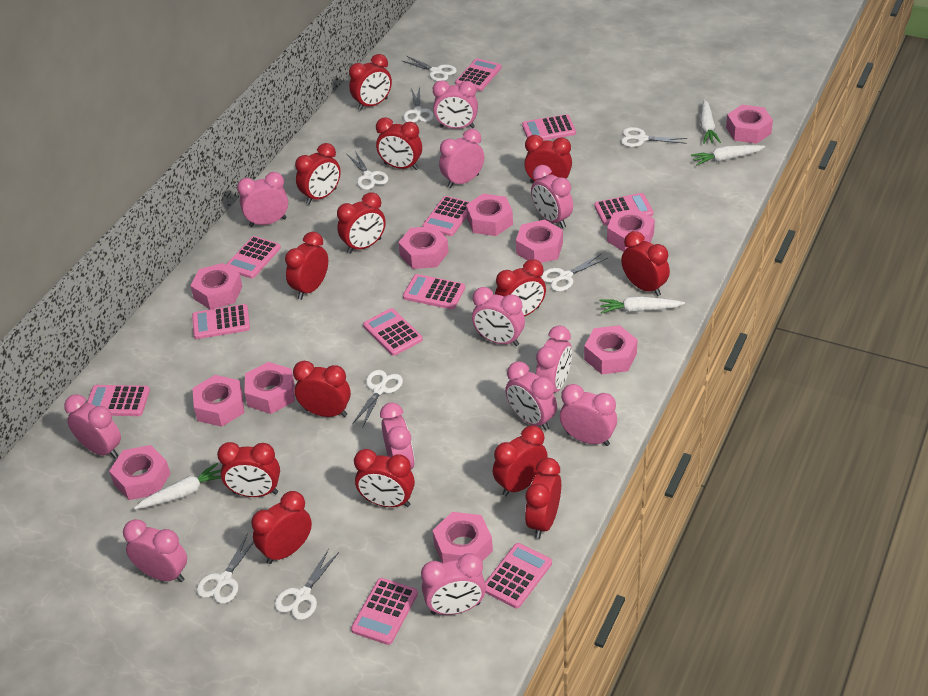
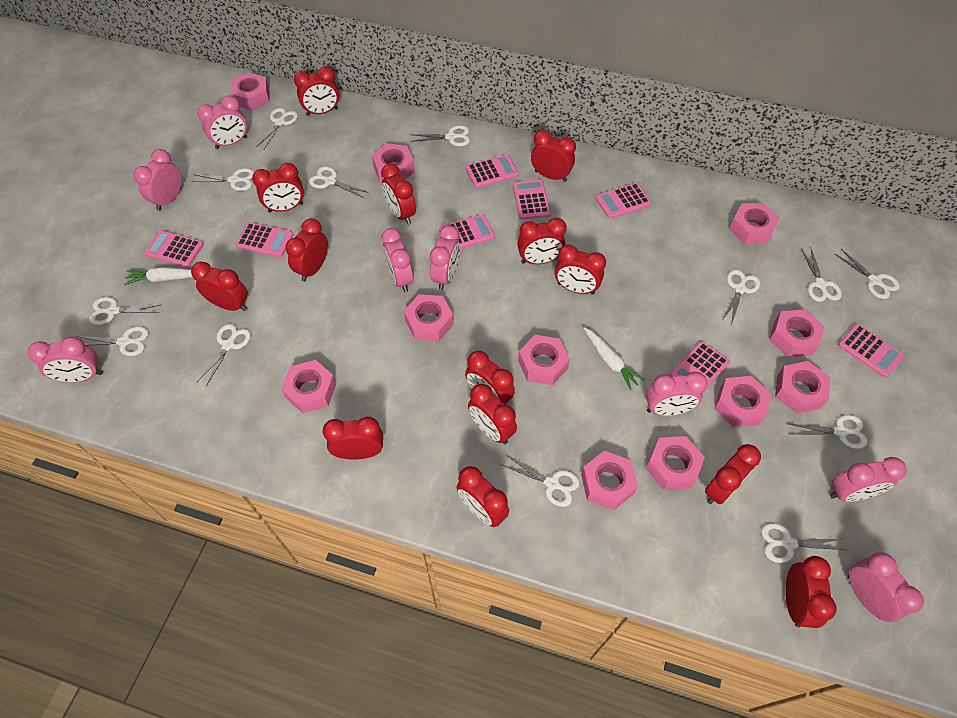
pink calculator: [87,385,150,416] [192,304,250,339] [226,236,281,279] [351,578,418,645] [363,308,423,356] [403,274,465,309] [423,196,469,236] [455,58,501,91] [485,543,552,608] [522,114,576,140] [594,193,654,225] = 11 -> [144,230,204,267] [235,222,293,257] [439,214,495,249] [466,154,519,188] [513,179,551,220] [596,183,651,219] [670,341,730,393] [838,324,904,378] = 8
pink clock: [64,394,121,458] [123,519,187,582] [237,172,288,227] [380,402,415,469] [421,553,486,615] [433,80,478,129] [439,129,484,188] [472,287,525,346] [505,362,557,431] [531,165,573,228] [536,325,572,393] [560,384,617,446] = 12 -> [28,337,103,383] [133,149,182,211] [197,96,247,149] [381,228,413,292] [430,225,461,290] [646,372,707,416] [830,457,907,502] [848,552,924,622] = 8
white carrot: [134,463,221,509] [599,296,685,314] [691,145,765,165] [700,100,721,144] = 4 -> [124,267,192,285] [583,327,645,390] = 2
white scissors: [196,533,254,604] [275,549,339,620] [347,151,388,190] [352,370,403,428] [401,56,457,81] [403,87,433,123] [541,253,608,292] [621,127,687,147] = 8 -> [77,326,149,356] [89,297,160,325] [191,168,254,191] [197,324,251,386] [256,108,298,149] [309,166,369,198] [411,125,470,146] [503,455,579,507] [722,270,760,323] [761,523,846,563] [790,415,867,449] [801,247,842,302] [835,249,900,299] = 13

